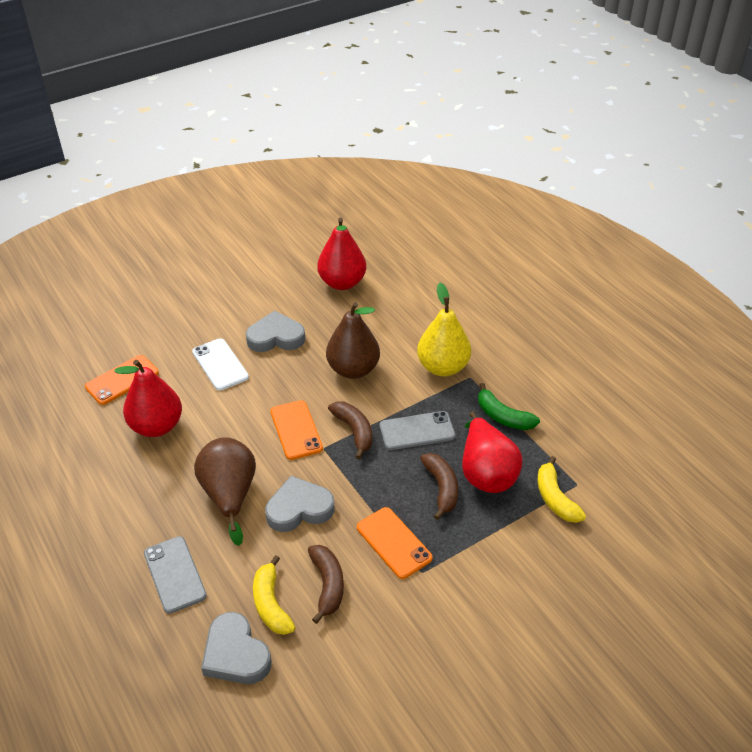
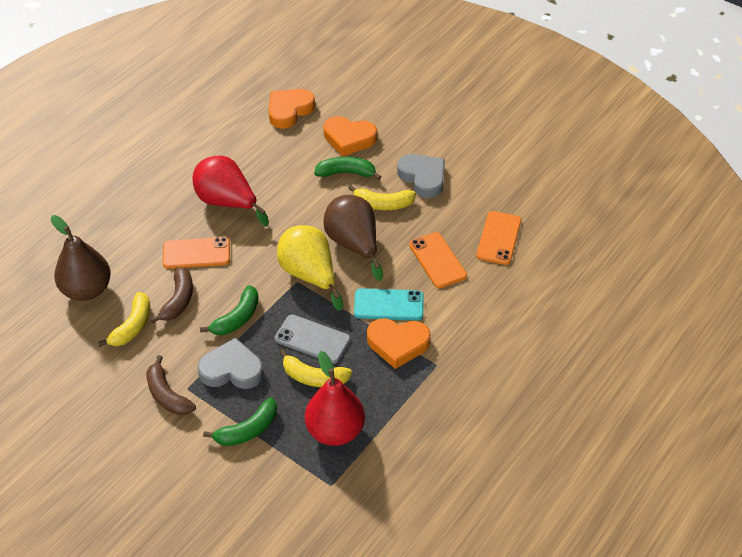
brown banana: [308,545,344,624] [328,402,372,459] [420,453,458,520] = 3 -> [146,355,196,415] [150,267,193,324] = 2
green banana: [478,383,540,430] = 1 -> [200,285,259,335] [203,398,277,446] [314,157,381,180] = 3
grey heart: [201,612,271,684] [246,310,305,352] [265,476,335,532] = 3 -> [198,337,264,389] [397,154,445,198] = 2
grey phone: [144,536,207,614] [380,411,455,450] = 2 -> [275,314,351,364] = 1
orange heart: none = 0 -> [269,89,315,129] [323,116,377,157] [367,318,431,369] = 3
red pear: [114,360,182,437] [317,218,366,290] [462,412,522,493] = 3 -> [192,156,269,226] [305,351,365,446] = 2
turquoise phone: none = 0 -> [354,288,424,321] = 1
white phone: [192,338,249,391] = 1 -> none = 0
yellow banana: [253,555,296,635] [537,456,586,523] = 2 -> [98,292,150,347] [280,349,352,387] [348,185,416,210] = 3

